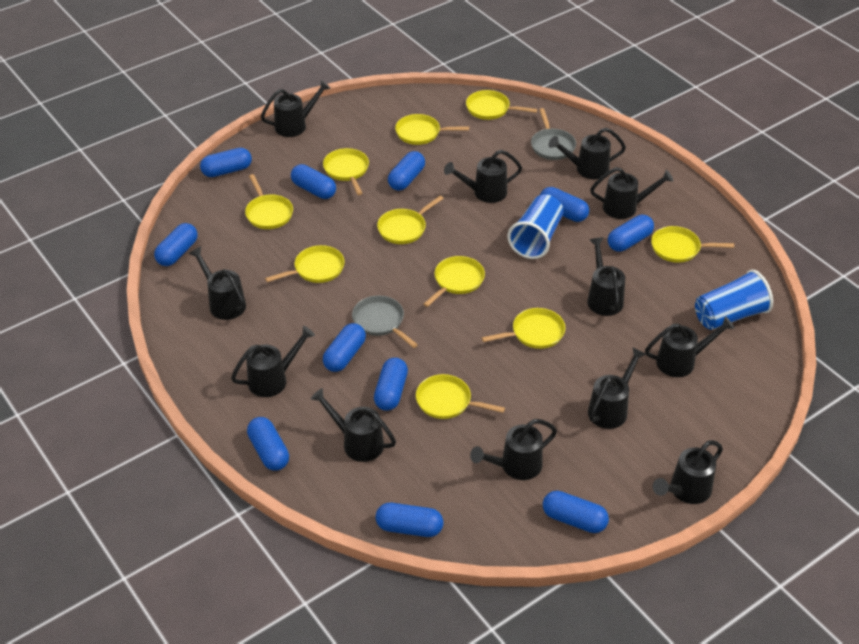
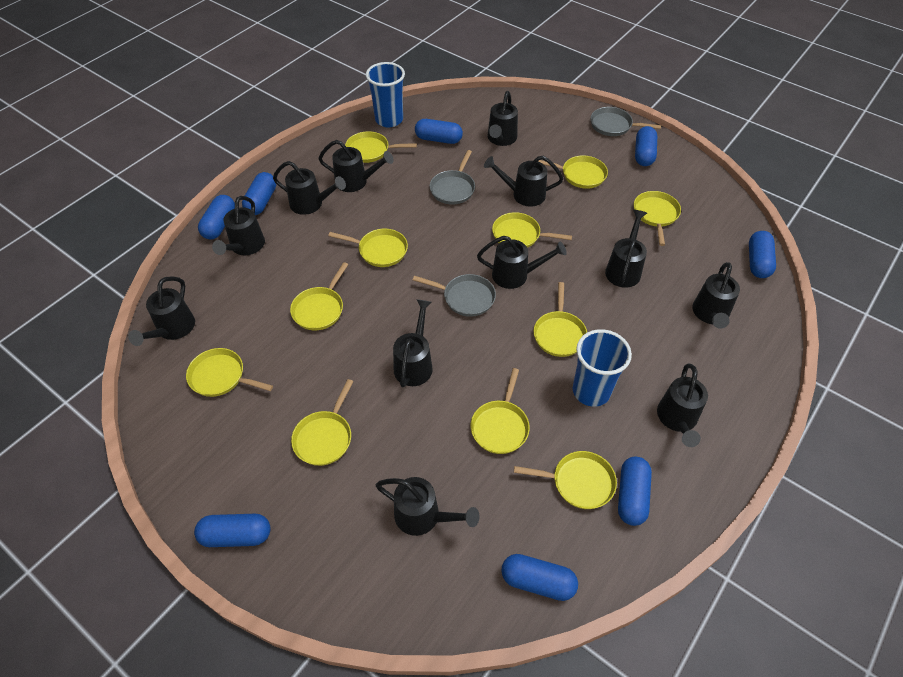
blue capsule: [154,223,198,266] [200,148,252,177] [247,417,289,471] [291,164,336,199] [323,323,366,372] [374,358,408,411] [376,503,443,537] [388,151,425,191] [540,187,589,222] [543,491,609,533] [608,215,654,252] = 11 -> [194,514,270,547] [198,195,235,239] [242,172,276,215] [415,119,463,144] [501,554,578,601] [618,457,652,526] [635,126,657,166] [749,231,776,278] = 8
grey pan: [352,296,418,348] [531,108,576,160] = 2 -> [413,274,496,317] [430,150,475,205] [590,107,661,136] = 3
yellow pan: [245,174,293,229] [265,245,345,283] [323,148,369,195] [377,196,444,244] [395,114,469,145] [416,374,505,419] [424,256,485,307] [466,90,537,120] [482,308,565,349] [651,226,734,263] = 10 -> [186,348,273,397] [290,262,348,330] [291,379,353,466] [328,229,408,267] [345,131,417,163] [471,368,530,454] [492,212,572,248] [514,451,617,509] [533,282,587,357] [538,155,608,189] [634,191,681,246] = 11

